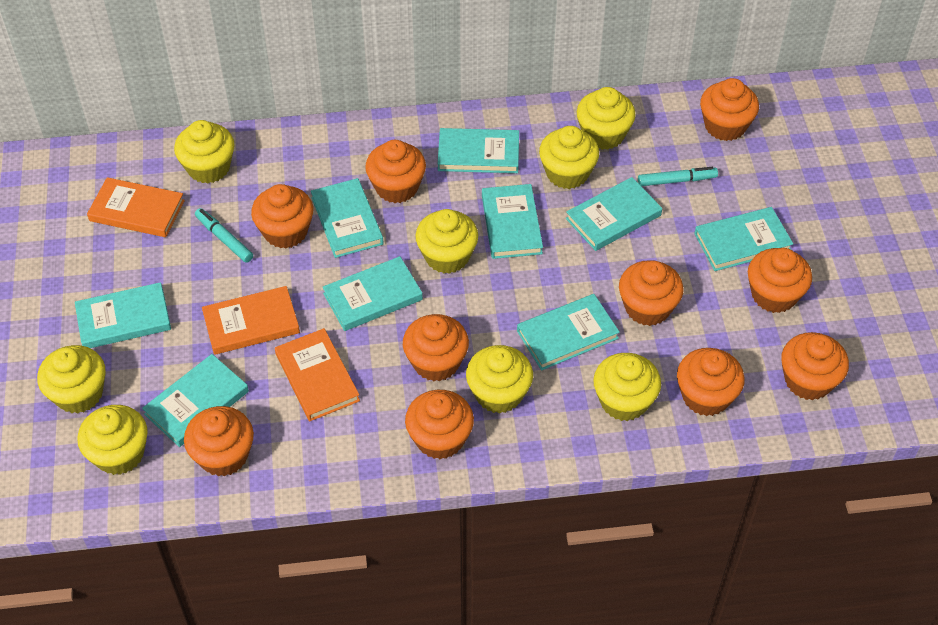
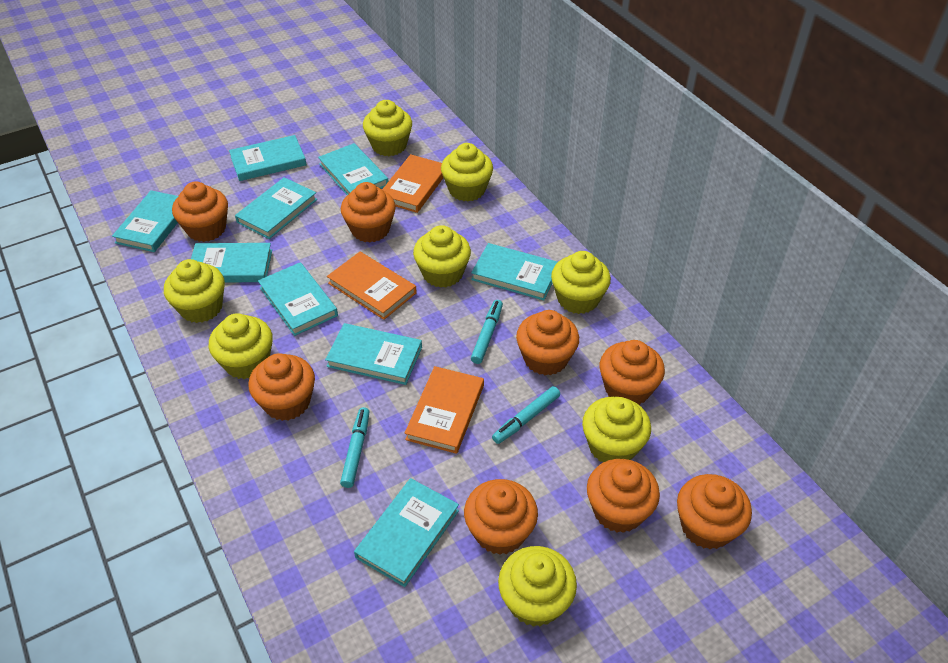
orange cupcake: [184,406,254,476] [251,184,313,248] [365,140,426,203] [403,314,469,381] [405,390,474,459] [619,260,684,326] [677,348,745,416] [700,78,759,141] [748,248,812,313] [781,332,849,400] = 10 -> [172,181,228,242] [248,353,315,421] [341,182,396,243] [464,479,538,555] [516,310,579,375] [587,459,660,533] [599,340,665,405] [677,474,752,550] = 8
turquoise marker: [195,208,253,263] [638,167,718,186] = 2 -> [340,407,369,488] [471,300,503,364] [492,386,560,444] = 3

